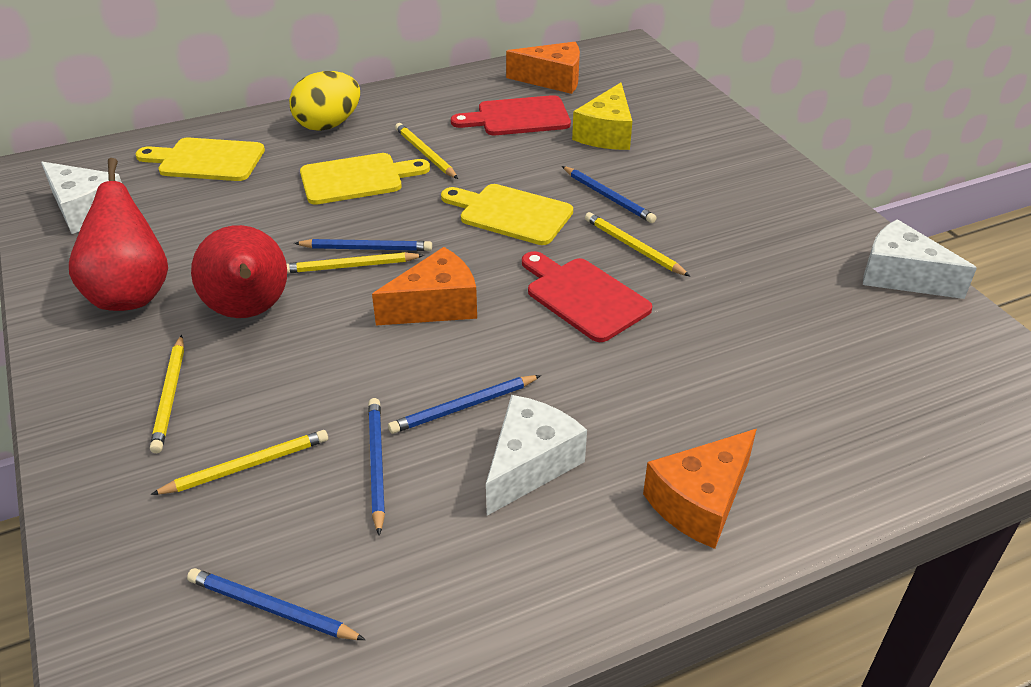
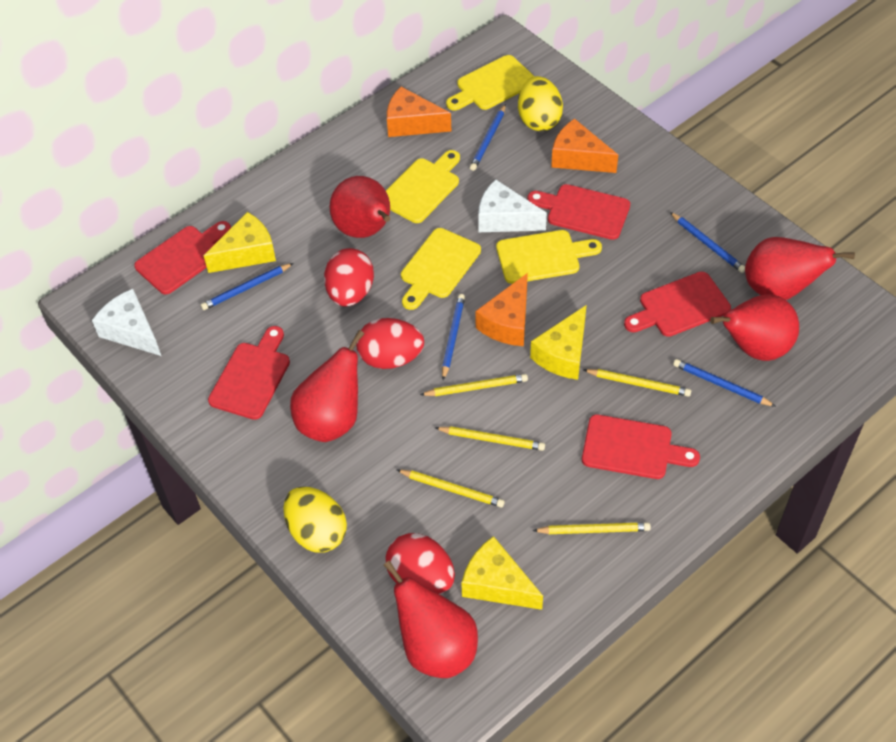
red cutting board: [451,95,571,135] [522,251,652,342] = 2 -> [134,221,231,294] [208,326,290,420] [527,184,630,240] [582,415,700,479] [624,272,731,337] = 5
red egg: none = 0 -> [324,248,374,306] [356,318,424,369] [385,533,455,594] = 3
red pear: [69,158,168,311] [191,225,287,318] = 2 -> [290,330,364,442] [329,176,390,238] [383,560,478,678] [710,294,799,361] [745,237,855,300] = 5
white cheese: [41,162,122,234] [486,395,587,516] [863,219,977,299] = 3 -> [92,289,161,356] [478,179,547,232] = 2
yellow cheese: [572,83,632,150] = 1 -> [204,212,276,273] [461,536,543,610] [530,305,587,380] = 3
yellow cutting board: [136,138,265,181] [300,153,430,205] [441,184,573,245] = 3 -> [386,150,460,223] [401,228,481,310] [446,55,535,110] [496,230,602,284] = 4
yellow egg: [289,71,360,131] = 1 -> [283,487,347,553] [518,76,563,131] = 2

